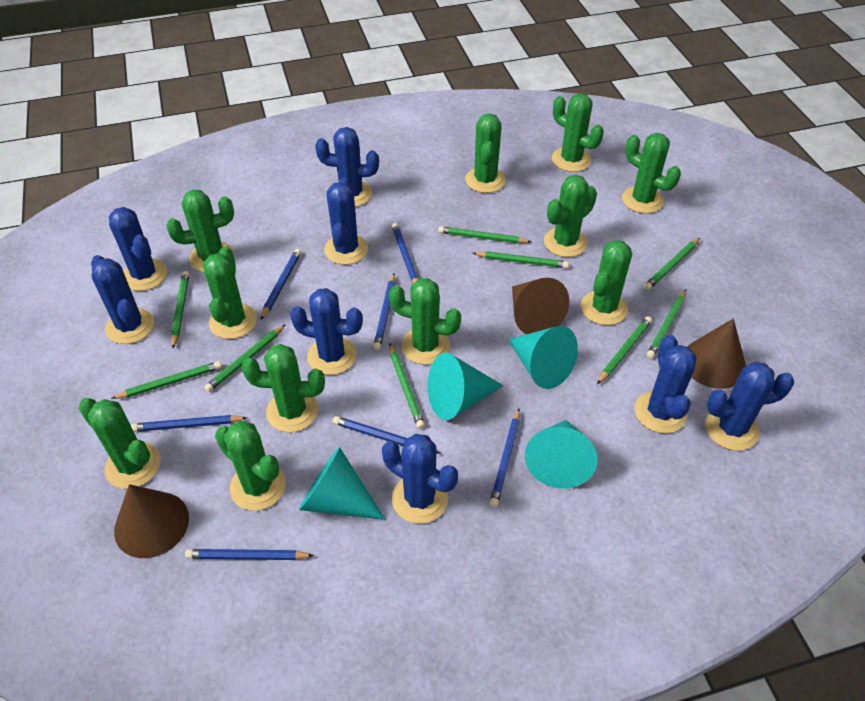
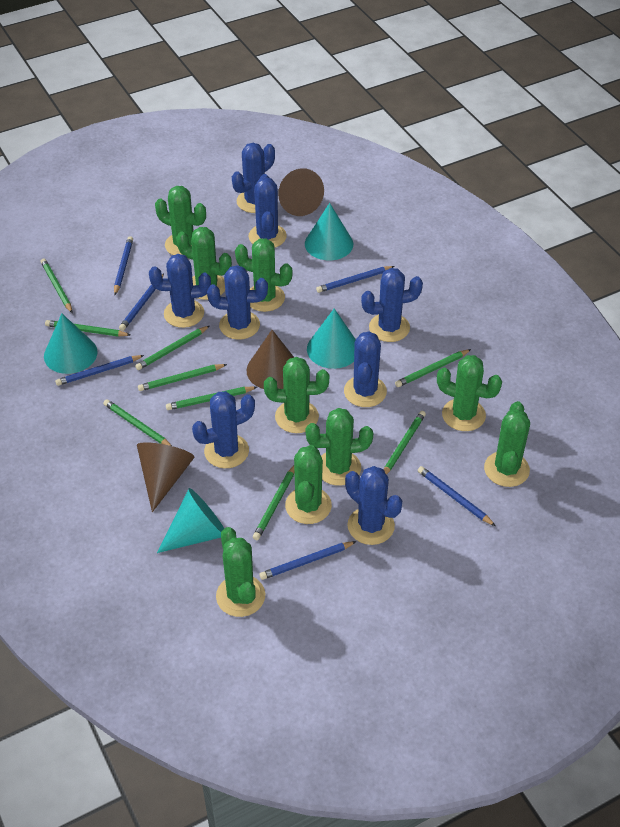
blue pencil: [131,415,247,432] [185,549,314,560] [261,249,301,320] [333,416,441,454] [373,274,395,350] [392,223,418,284] [490,409,520,507] = 7 -> [55,355,144,386] [114,236,133,295] [119,273,164,331] [259,541,357,580] [316,266,394,293] [418,466,495,526] = 6
green cactus: [79,398,161,489] [166,190,234,272] [203,247,257,339] [215,421,286,511] [241,344,325,432] [389,278,461,365] [465,113,506,193] [544,175,597,257] [552,93,604,172] [581,240,632,325] [622,133,681,214] = 11 -> [155,186,206,255] [176,227,232,300] [216,527,265,617] [235,238,293,312] [264,357,329,433] [285,445,332,524] [305,408,373,486] [437,355,502,431] [484,401,530,487] = 9

